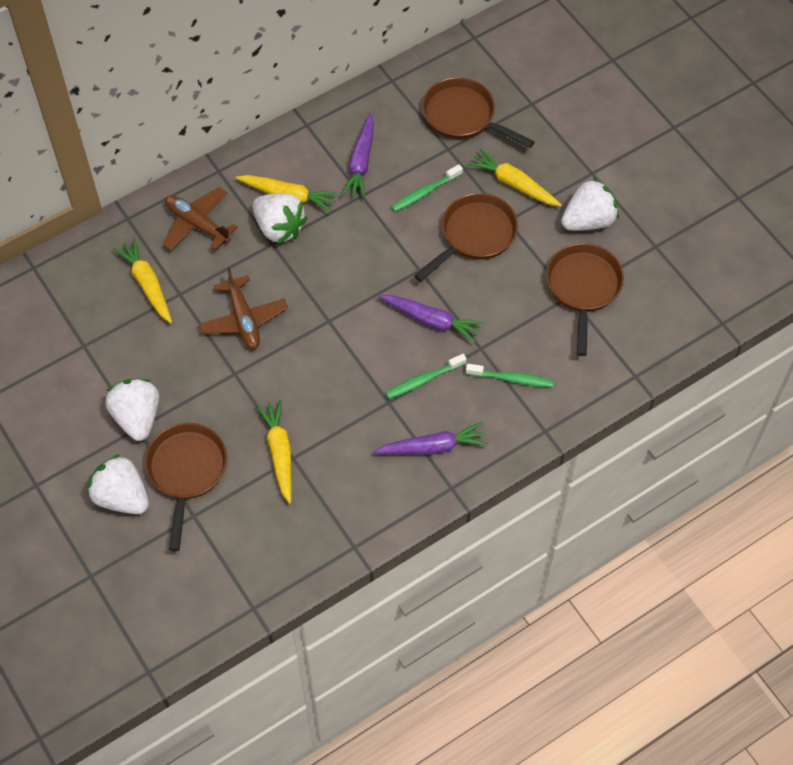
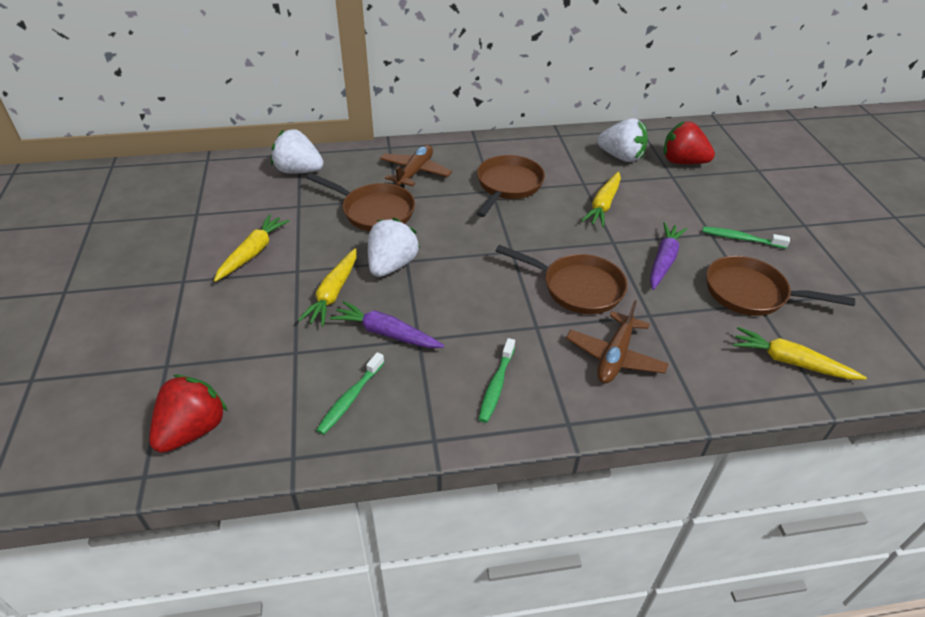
purple carrot: [342,113,374,199] [373,422,488,455] [378,295,484,343] = 3 -> [330,301,445,348] [650,222,687,290] = 2
red strawberry: none = 0 -> [149,375,227,453] [663,121,715,164] = 2
white strawberry: [87,454,149,514] [105,378,159,441] [253,193,308,244] [561,178,619,231] = 4 -> [271,129,324,174] [368,218,420,277] [597,118,648,162] = 3

